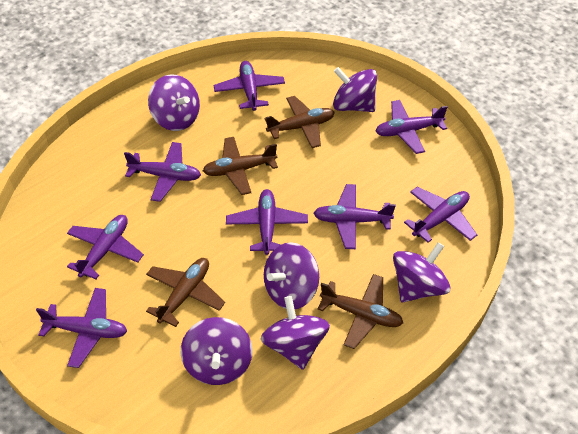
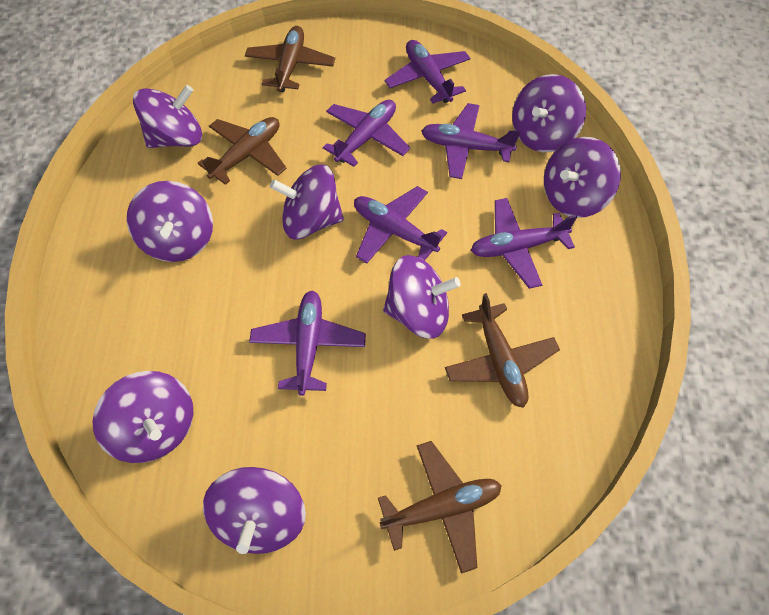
purple plane: [36,288,127,368] [67,215,144,279] [124,142,201,202] [214,61,285,111] [226,189,308,255] [313,184,396,249] [375,100,447,154] [404,187,477,243] = 8 -> [249,291,366,396] [323,100,410,167] [354,186,447,264] [385,40,471,104] [421,103,520,179] [471,198,577,289] = 6
purple spinning top: [148,74,200,131] [181,317,253,385] [261,296,330,370] [264,242,319,309] [333,67,377,112] [393,242,450,302] = 6 -> [92,371,193,463] [127,181,213,262] [133,85,202,148] [203,467,306,554] [270,165,344,240] [383,255,461,339] [512,74,586,152] [544,137,621,218] = 8

